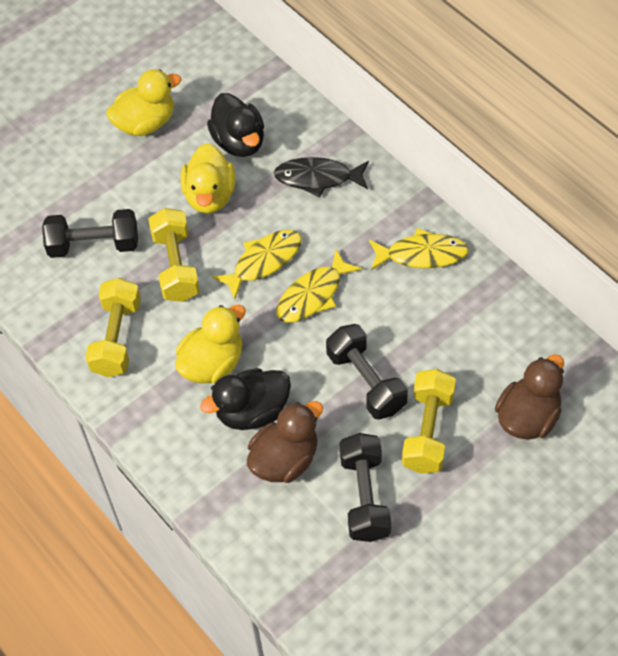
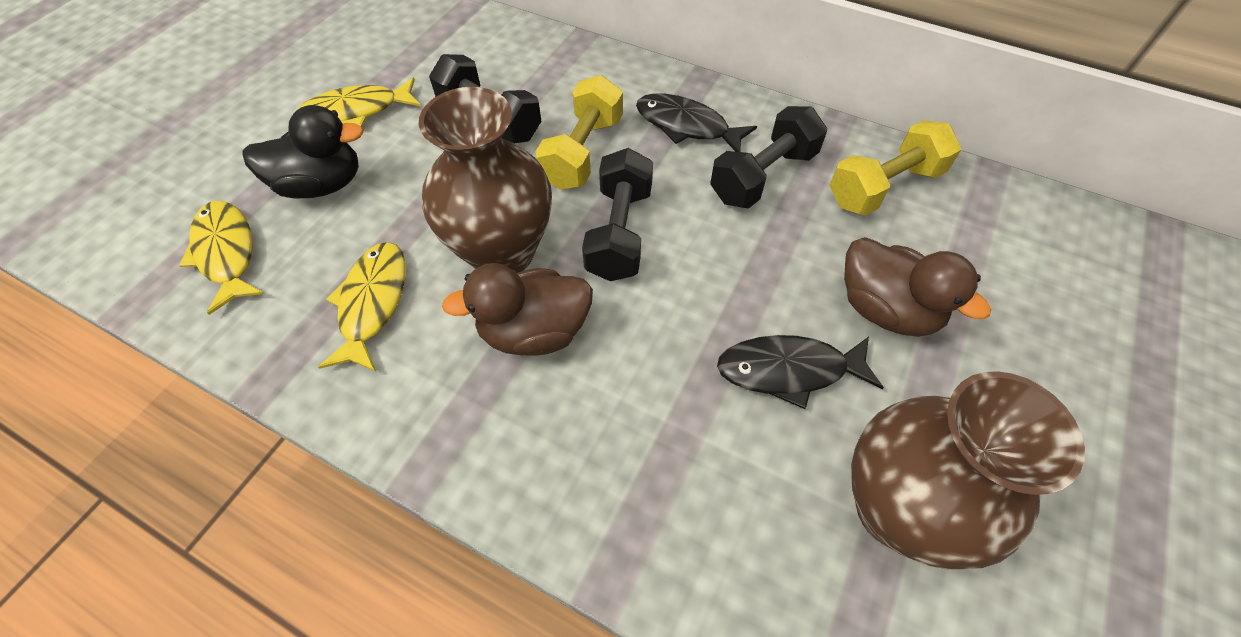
black duck: [200,368,291,430] [207,93,264,157] = 2 -> [242,105,364,199] = 1
black fish: [274,157,369,197] = 1 -> [636,93,757,152] [717,335,884,409] = 2
brown vase: none = 0 -> [419,87,552,273] [851,371,1085,569] = 2
yellow duck: [106,69,181,136] [175,305,246,383] [181,143,235,214] = 3 -> none = 0
yellow dumbbell: [85,278,141,377] [148,208,200,302] [402,369,456,474] = 3 -> [535,75,623,190] [830,120,961,216] = 2

